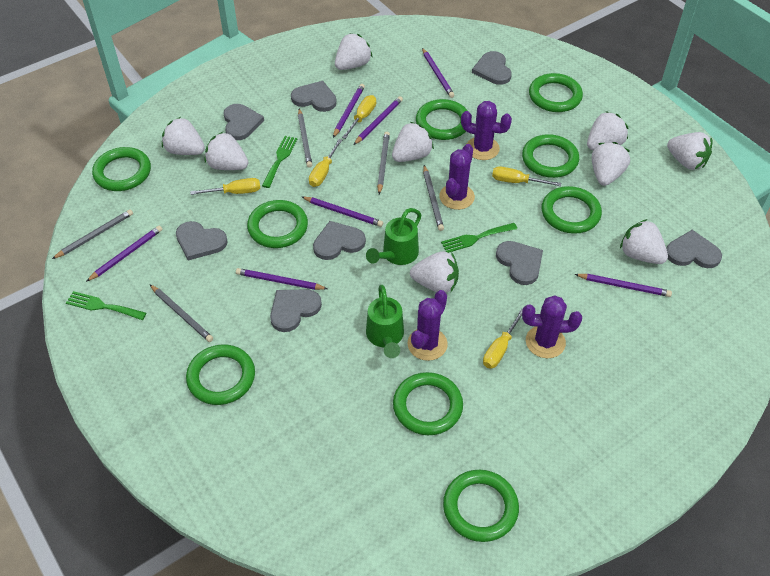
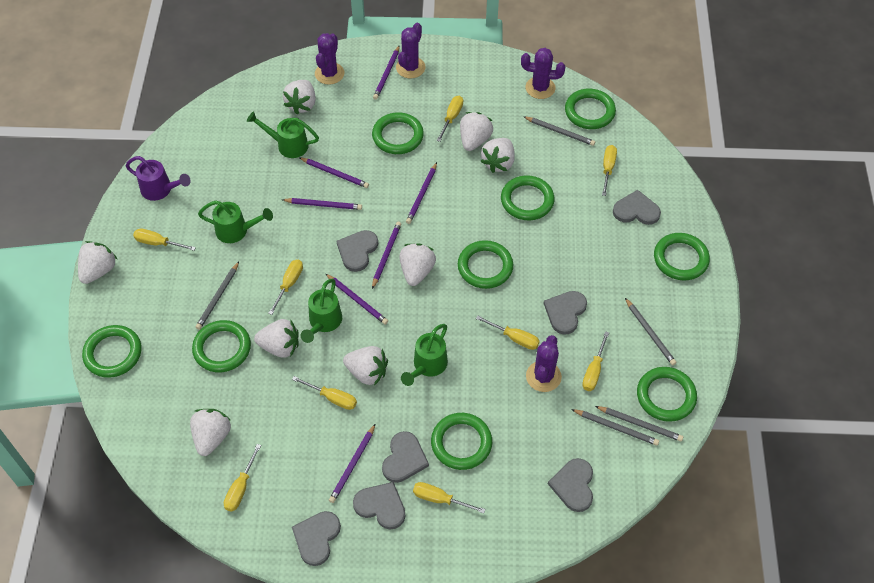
green fork: [66,291,146,320] [262,136,297,188] [441,223,517,253] = 3 -> none = 0
green watering can: [366,208,421,265] [366,285,404,358] = 2 -> [198,201,273,243] [247,111,319,158] [301,279,342,343] [401,324,448,386] = 4
grey heart: [176,221,228,261] [223,104,264,140] [270,289,322,332] [291,81,337,112] [313,221,366,260] [472,51,512,85] [496,241,543,285] [666,230,722,268] = 8 -> [292,511,341,566] [336,230,378,272] [353,482,406,529] [382,431,429,483] [544,291,587,335] [548,458,593,512] [613,190,661,225] = 7
purple watering can: none = 0 -> [126,156,191,201] = 1
white strawberry: [162,117,205,155] [205,132,248,170] [335,33,372,70] [392,122,434,162] [410,251,459,293] [587,111,628,151] [592,142,630,186] [620,219,668,264] [667,132,712,170] = 9 -> [78,241,118,284] [190,409,231,456] [254,319,299,358] [283,80,316,114] [343,346,388,386] [400,243,436,286] [460,112,493,151] [481,138,515,173] = 8
yellow screwdriver: [190,178,260,195] [309,139,342,187] [342,95,376,139] [483,309,523,369] [492,166,561,186] = 5 -> [133,229,196,251] [224,444,261,512] [268,260,303,315] [292,376,357,410] [413,482,485,513] [436,96,463,142] [476,316,540,350] [582,331,609,391] [602,145,617,196] = 9

